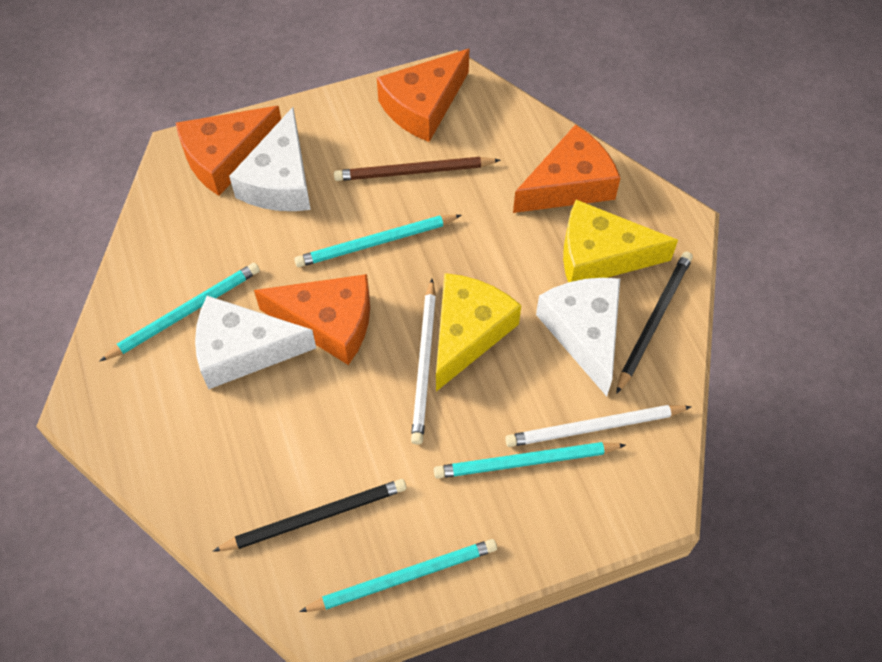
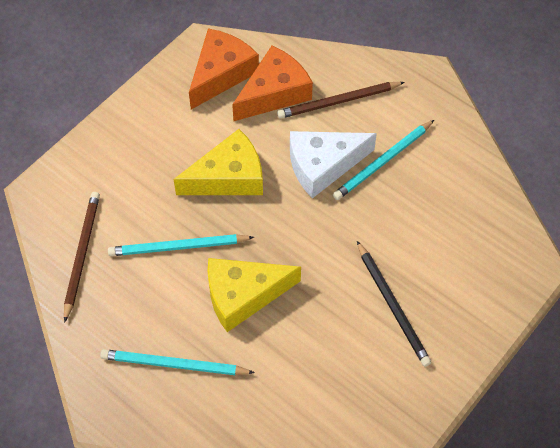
black pencil: [213,479,407,551] [616,252,693,394] = 2 -> [357,241,432,367] = 1
brown pencil: [334,157,501,181] = 1 -> [64,192,100,323] [277,82,405,119] = 2
orange cheese: [176,106,281,196] [254,274,370,365] [377,49,469,142] [513,124,620,213] = 4 -> [189,28,259,109] [232,46,313,121] = 2
turquoise pencil: [100,263,260,361] [294,215,462,267] [299,539,497,612] [434,442,626,479] = 4 -> [100,349,255,375] [108,234,254,256] [333,120,434,200] = 3
white cheese: [195,296,316,389] [229,107,311,211] [536,278,620,397] = 3 -> [290,131,377,198] = 1
white pencil: [411,279,436,445] [505,405,692,447] = 2 -> none = 0

